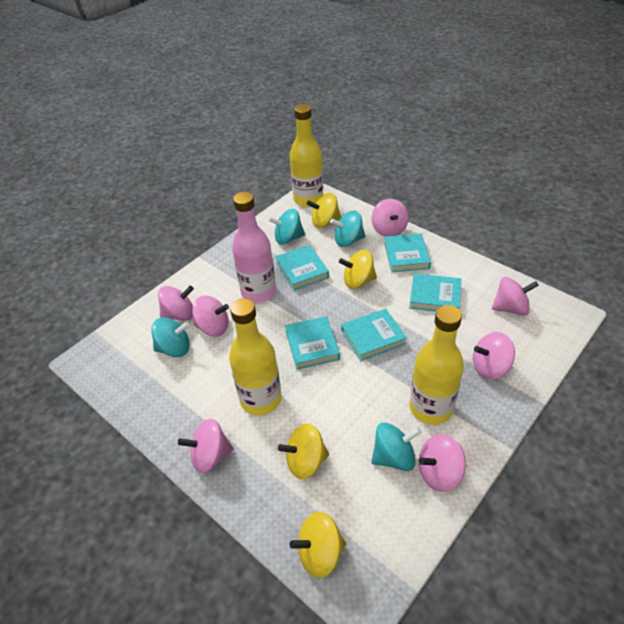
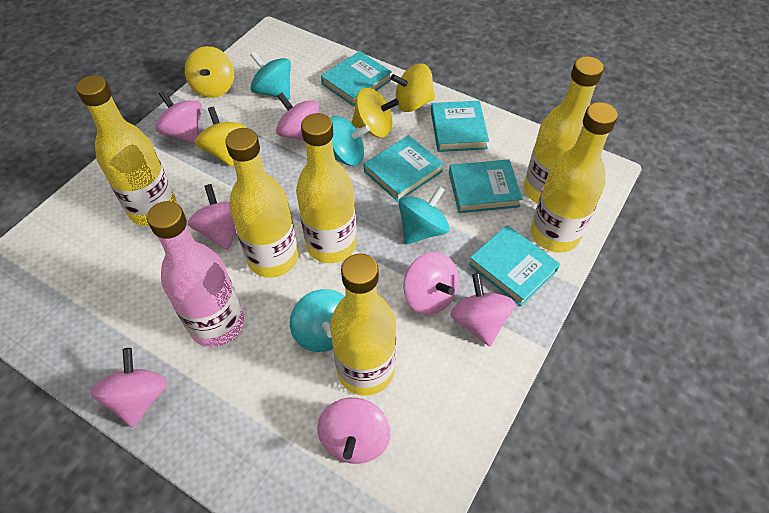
yellow bottle: [229,298,282,415] [290,104,323,207] [410,305,464,425] = 3 -> [76,75,176,226] [225,128,298,278] [296,113,357,263] [330,253,396,396] [524,56,604,204] [531,102,618,253] = 6

